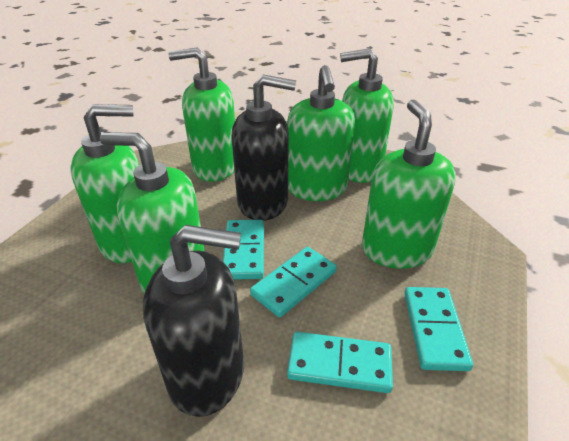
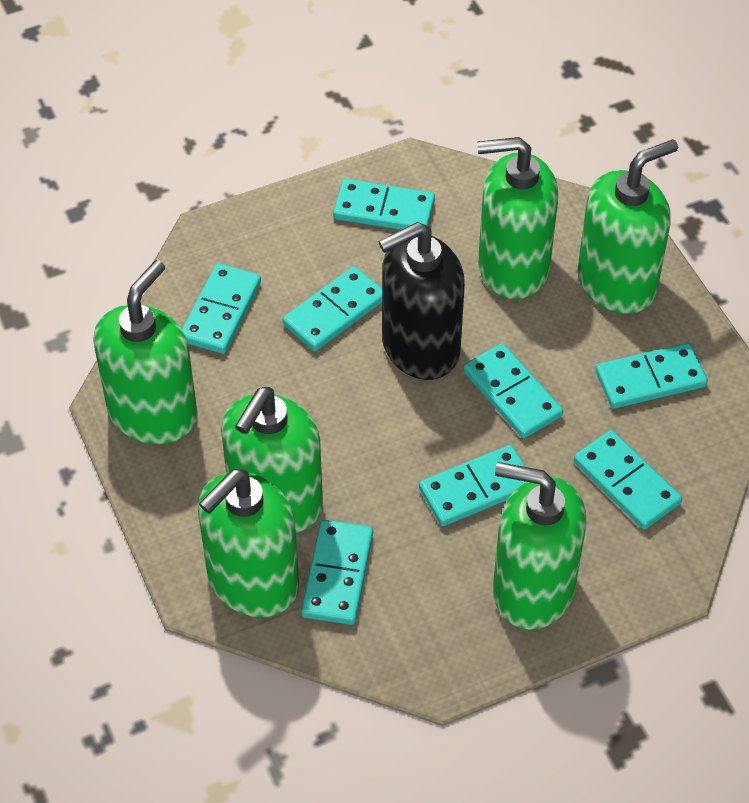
black soap dispenser: [143,225,244,417] [231,75,296,221] = 2 -> [378,222,465,380] = 1
turquoise domino: [223,219,264,280] [250,247,337,317] [287,332,393,393] [404,287,473,371] = 4 -> [182,263,261,354] [283,266,382,351] [301,520,373,625] [333,179,435,230] [419,445,526,526] [463,343,563,438] [574,430,682,530] [595,343,708,409] = 8

